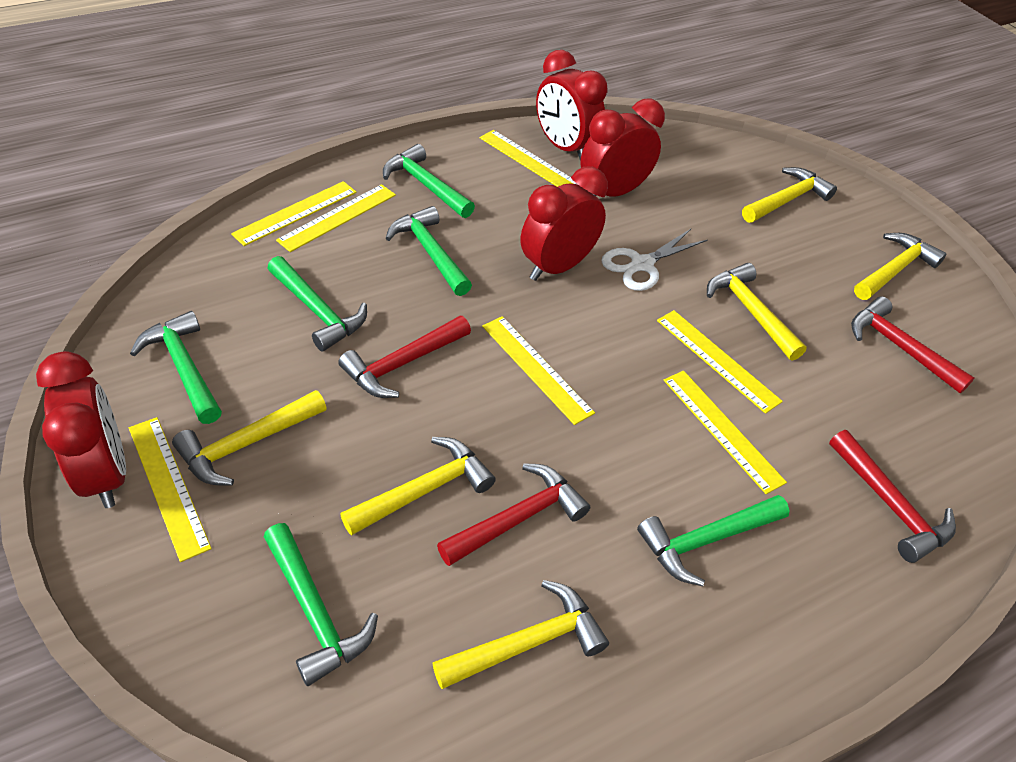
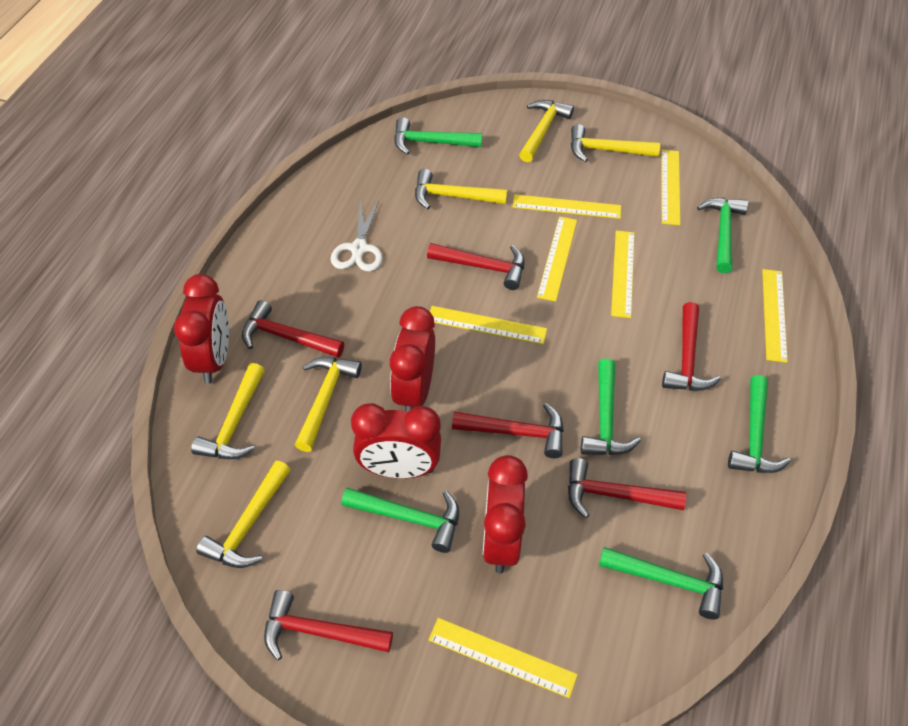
red hammer: [338,316,471,398] [437,463,590,566] [829,430,956,563] [851,297,974,393] = 4 -> [242,300,344,358] [264,590,393,660] [427,243,525,290] [452,403,564,458] [568,458,686,518] [662,302,721,391] = 6

